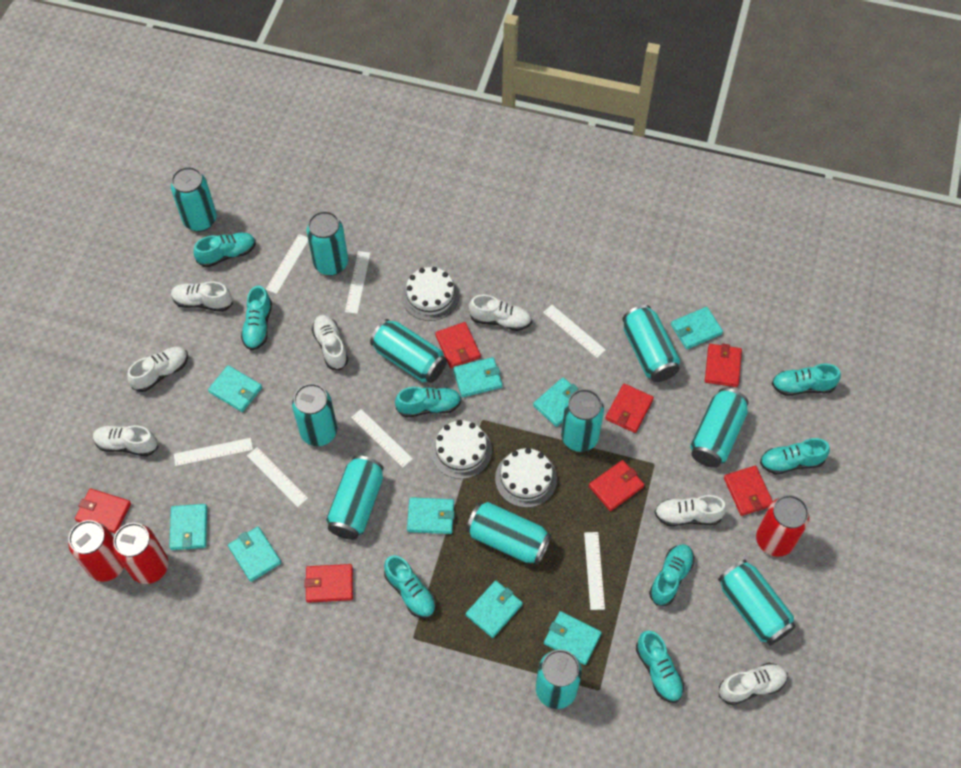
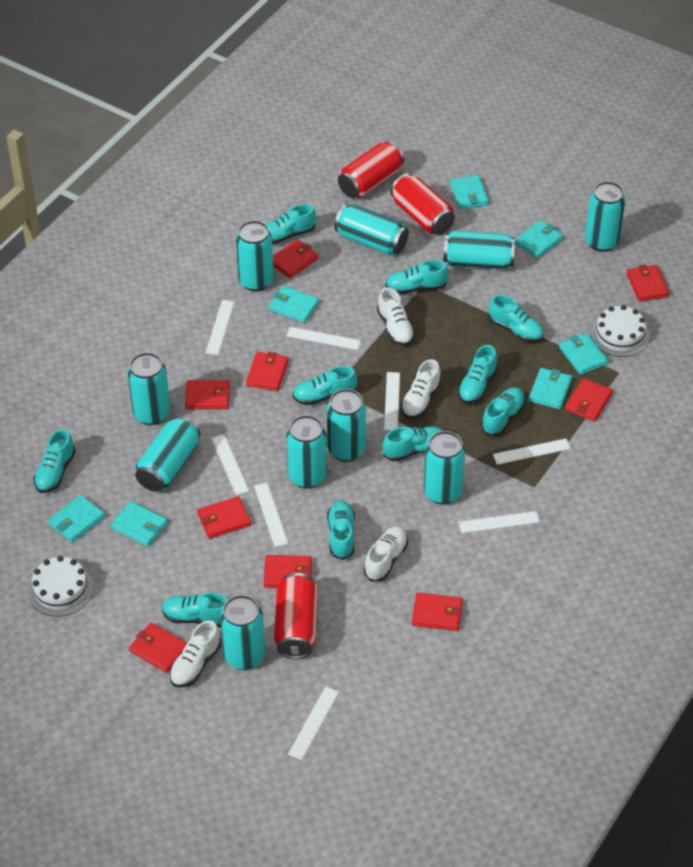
red wallet: [75,488,131,534] [304,564,353,603] [435,322,481,368] [589,460,645,511] [605,384,654,433] [705,344,742,387] [724,466,773,516] = 7 -> [129,623,187,673] [185,380,230,409] [197,496,251,539] [246,352,288,391] [264,555,312,588] [273,239,319,278] [412,592,463,631] [565,378,613,422] [627,265,670,302] = 9
turquoise can: [171,167,217,232] [292,383,337,446] [307,211,348,276] [326,455,384,540] [370,319,447,383] [466,502,552,565] [536,650,582,709] [561,389,604,452] [622,305,680,382] [690,388,749,468] [718,559,796,645] = 11 -> [128,352,170,425] [135,416,201,492] [220,595,265,670] [236,221,274,292] [287,415,327,489] [327,389,366,462] [335,204,409,255] [424,431,465,505] [443,230,515,269] [585,181,626,252] = 10
turquoise shoe: [193,233,256,267] [241,286,272,350] [384,555,436,619] [395,387,462,418] [636,631,684,703] [649,544,694,606] [760,438,830,475] [772,364,841,396] = 8 -> [34,429,76,493] [162,593,228,627] [266,204,316,244] [293,366,357,405] [327,500,355,560] [382,426,443,462] [386,260,448,294] [458,345,498,404] [481,387,525,436] [489,295,544,342] = 10
turquoise wallet: [169,504,207,550] [208,365,262,412] [228,527,281,582] [407,497,455,534] [453,357,503,398] [466,580,523,638] [533,377,579,427] [544,611,602,665] [671,307,723,349] = 9 -> [48,495,105,543] [111,501,168,547] [269,286,319,323] [450,175,489,209] [515,220,564,259] [529,368,572,409] [559,333,609,375] = 7
white cake: [402,267,459,321] [431,420,492,479] [495,448,557,508] = 3 -> [28,556,94,617] [591,305,650,357] = 2
white ruler: [174,438,253,466] [247,447,308,507] [266,234,308,294] [345,251,370,314] [351,409,413,467] [543,305,606,358] [584,532,605,610] = 7 -> [206,300,234,355] [211,434,249,495] [254,483,288,547] [286,327,361,350] [288,686,339,760] [384,372,400,430] [458,511,540,533] [493,439,571,465] = 8
white shoe: [93,425,158,456] [127,347,188,392] [171,281,233,312] [312,315,348,370] [469,294,532,331] [655,495,726,526] [719,663,788,705] = 7 -> [169,620,221,688] [364,526,408,581] [377,288,415,346] [401,359,441,419] = 4

